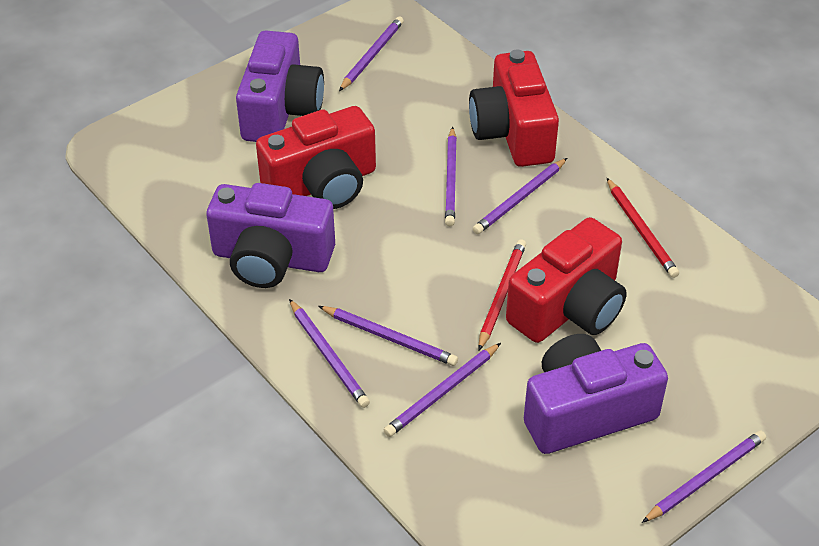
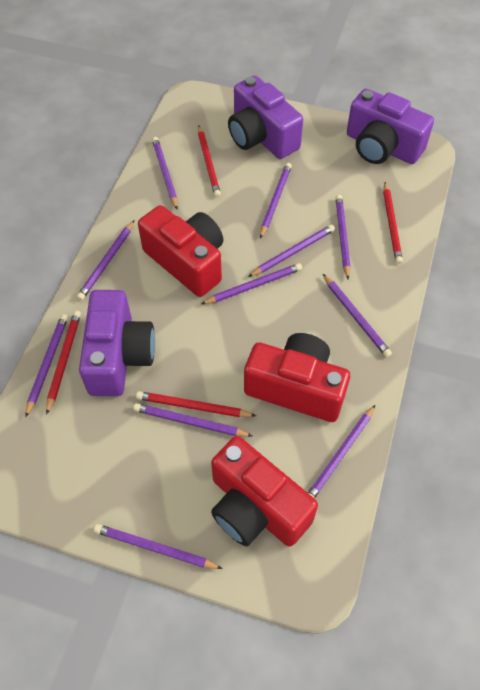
purple pencil: [289,299,370,408] [319,306,458,366] [339,17,404,91] [384,343,501,437] [445,127,457,226] [473,158,567,234] [642,431,766,523] = 7 -> [25,314,68,418] [77,221,134,301] [94,524,223,569] [133,403,252,437] [152,137,178,209] [201,263,302,304] [248,225,335,277] [260,163,292,239] [308,405,375,498] [323,274,392,357] [335,195,351,280] = 11
red pencil: [478,239,526,350] [607,178,679,278] = 2 -> [46,311,81,415] [136,391,256,417] [198,126,221,197] [383,182,403,264] = 4

